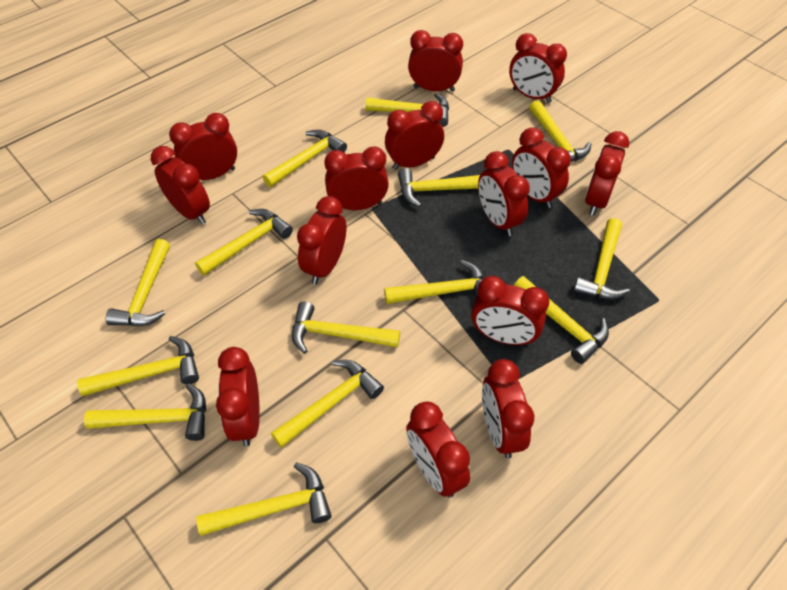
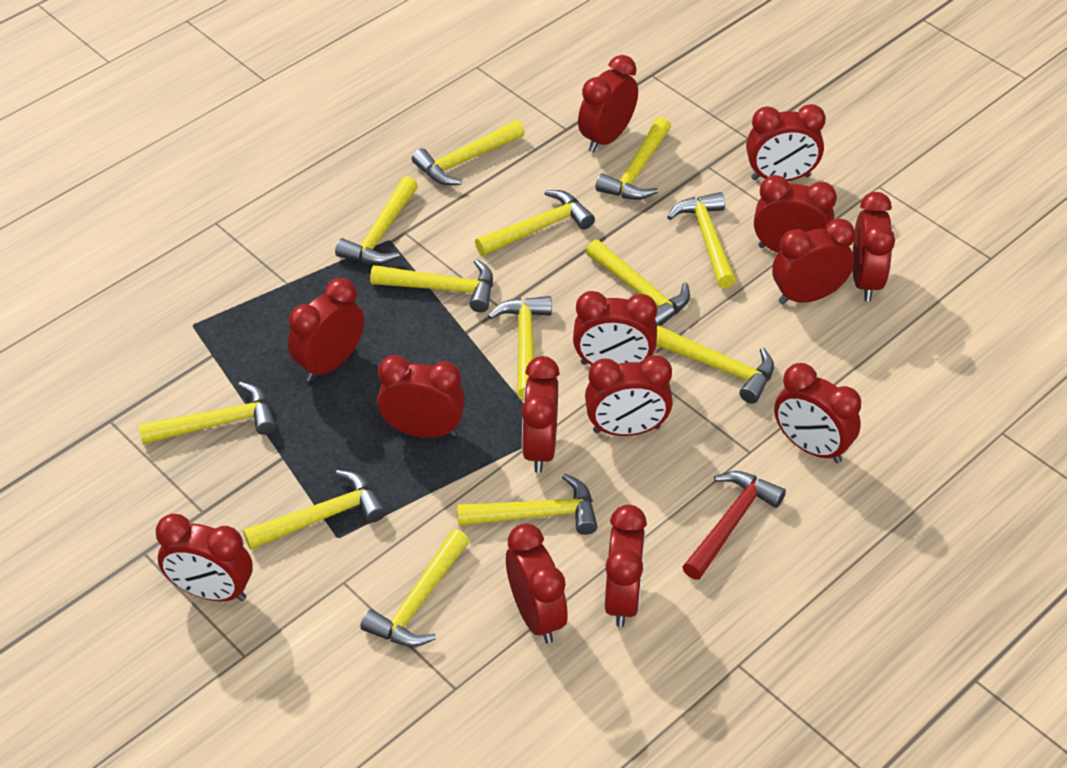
red hammer: none = 0 -> [682,471,786,580] = 1
yellow hammer: [77,336,199,396] [84,383,206,441] [106,239,170,326] [195,209,293,276] [196,463,332,536] [262,130,347,187] [271,360,384,448] [292,302,400,354] [365,93,449,127] [384,260,485,304] [398,168,480,207] [514,276,609,364] [529,100,591,162] [573,218,630,300] = 14 -> [138,382,276,445] [243,470,386,550] [335,176,418,265] [360,529,469,647] [370,259,493,312] [412,120,525,185] [457,474,598,535] [475,190,595,256] [488,296,552,400] [586,239,690,326] [595,117,671,200] [656,325,774,404] [667,192,736,288] = 13

